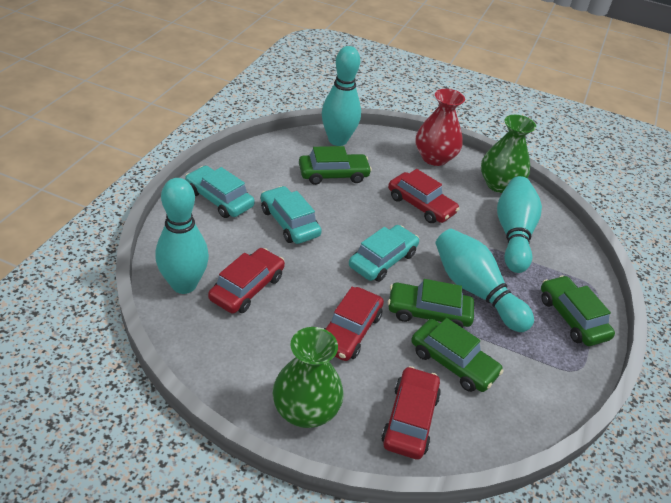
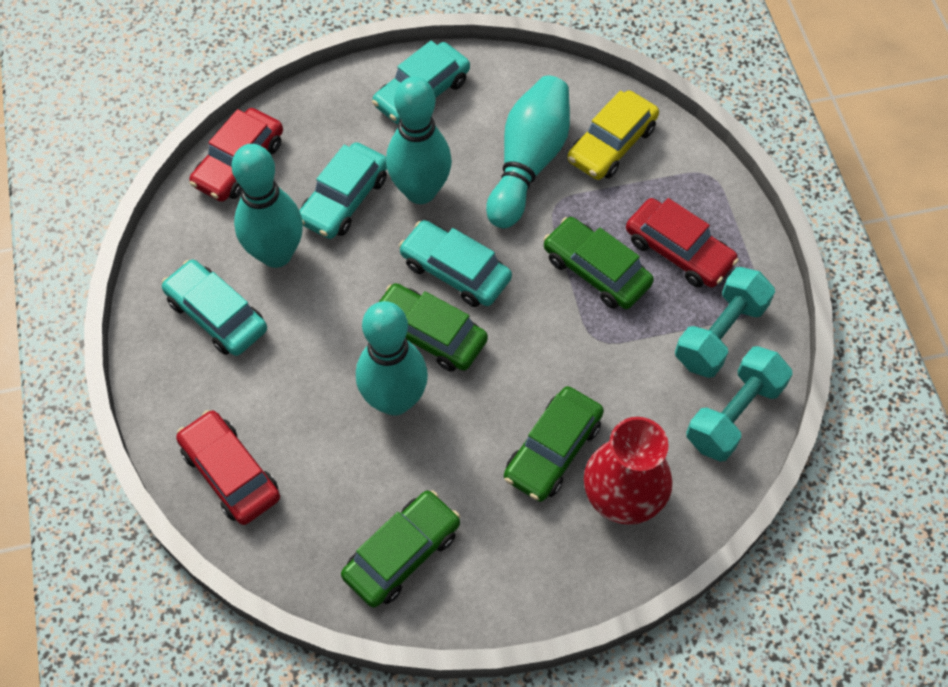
green vase: [272,327,344,428] [481,115,536,193] = 2 -> none = 0
red car: [208,248,285,314] [324,287,384,361] [381,366,441,460] [388,169,460,223] = 4 -> [176,410,280,525] [189,108,283,202] [626,198,739,287] = 3
turquoise car: [185,166,255,218] [261,186,322,244] [349,225,419,282] = 3 -> [162,259,267,356] [299,142,387,239] [372,41,470,124] [399,220,512,307] = 4
turquoise dumbbell: none = 0 -> [675,267,775,378] [686,346,792,462] = 2
yellow car: none = 0 -> [568,90,659,180] = 1

